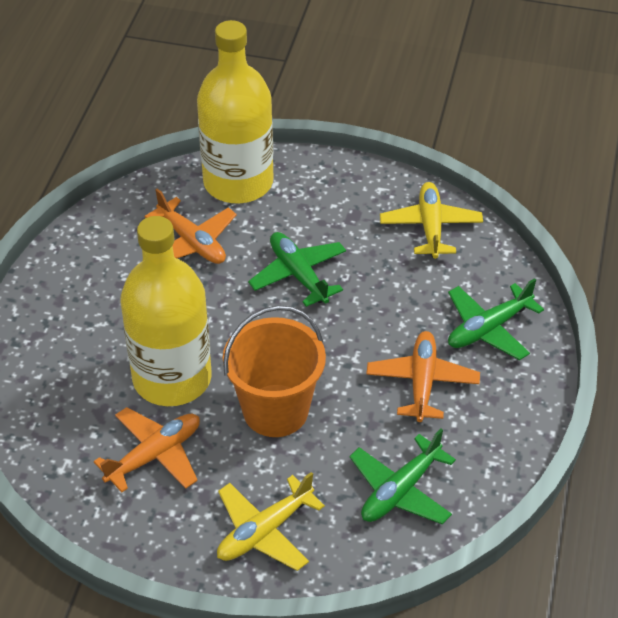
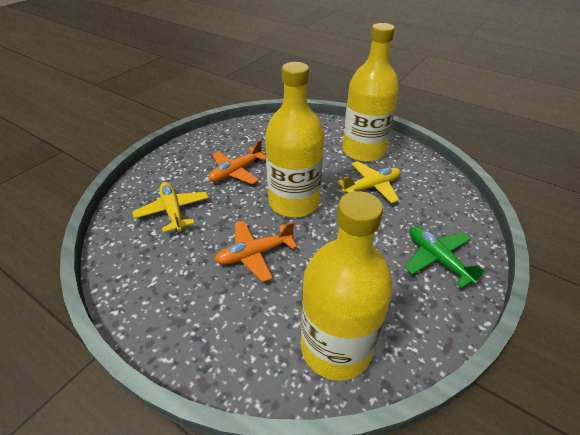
green plane: [248,232,346,307] [349,429,456,524] [448,278,544,360] = 3 -> [404,226,486,288] = 1
orange bucket: [223,305,326,437] = 1 -> none = 0
orange plane: [94,407,200,492] [144,188,237,264] [366,331,480,422] = 3 -> [209,140,266,184] [214,221,297,282] = 2
yellow bottle: [121,216,212,406] [197,20,273,203] = 2 -> [265,62,324,217] [301,191,393,381] [342,23,399,162] = 3

